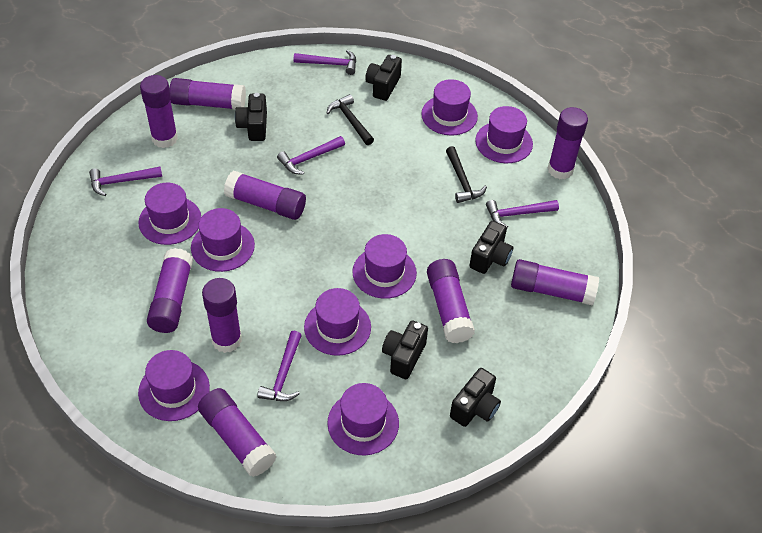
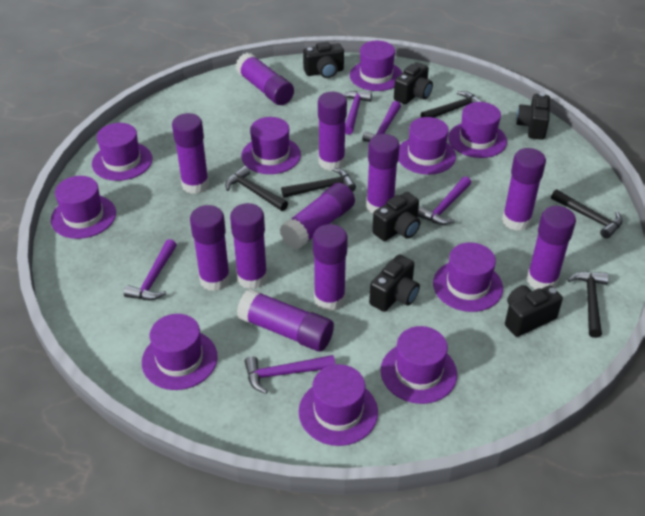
black camera: [235,93,267,141] [365,55,402,101] [382,321,428,379] [450,368,501,427] [469,221,513,274] = 5 -> [303,42,344,78] [369,254,420,312] [372,192,420,241] [394,62,433,104] [505,285,563,337] [516,93,550,140] = 6
black hammer: [327,94,374,145] [446,146,487,203] = 2 -> [225,166,288,211] [281,168,356,198] [421,91,483,118] [551,189,623,239] [568,271,609,338] = 5
purple glue stick: [140,75,178,148] [147,248,193,333] [169,78,246,110] [198,388,277,477] [202,278,242,353] [224,171,306,220] [427,259,475,343] [511,259,599,306] [548,107,588,179] = 9 -> [172,113,209,194] [190,205,230,291] [230,203,267,289] [236,53,294,105] [237,289,334,352] [280,183,355,250] [313,224,348,311] [318,92,347,171] [366,134,400,213] [502,148,546,231] [527,206,576,289] = 11
purple hat: [138,183,201,245] [138,350,210,421] [191,208,255,272] [304,288,371,356] [327,383,399,455] [352,234,417,299] [421,79,478,135] [475,106,533,163] = 8 -> [51,176,116,239] [92,123,153,181] [142,314,218,390] [241,117,301,174] [299,364,378,446] [350,41,402,91] [381,326,457,404] [398,117,456,174] [433,242,503,312] [448,102,507,158] = 10

